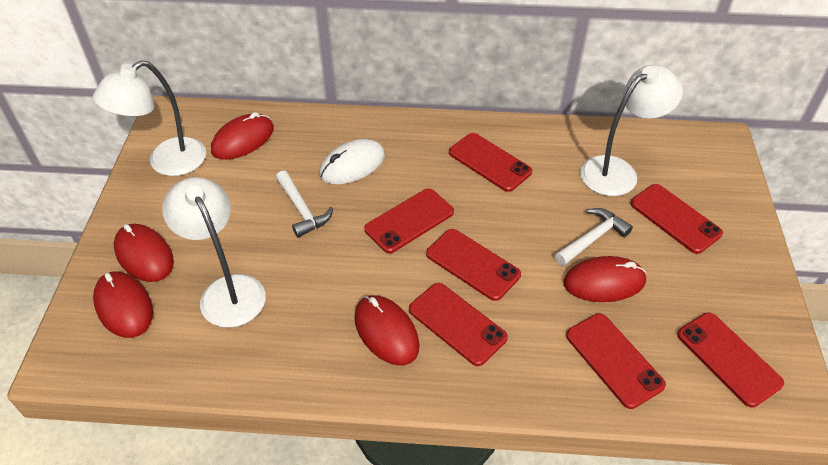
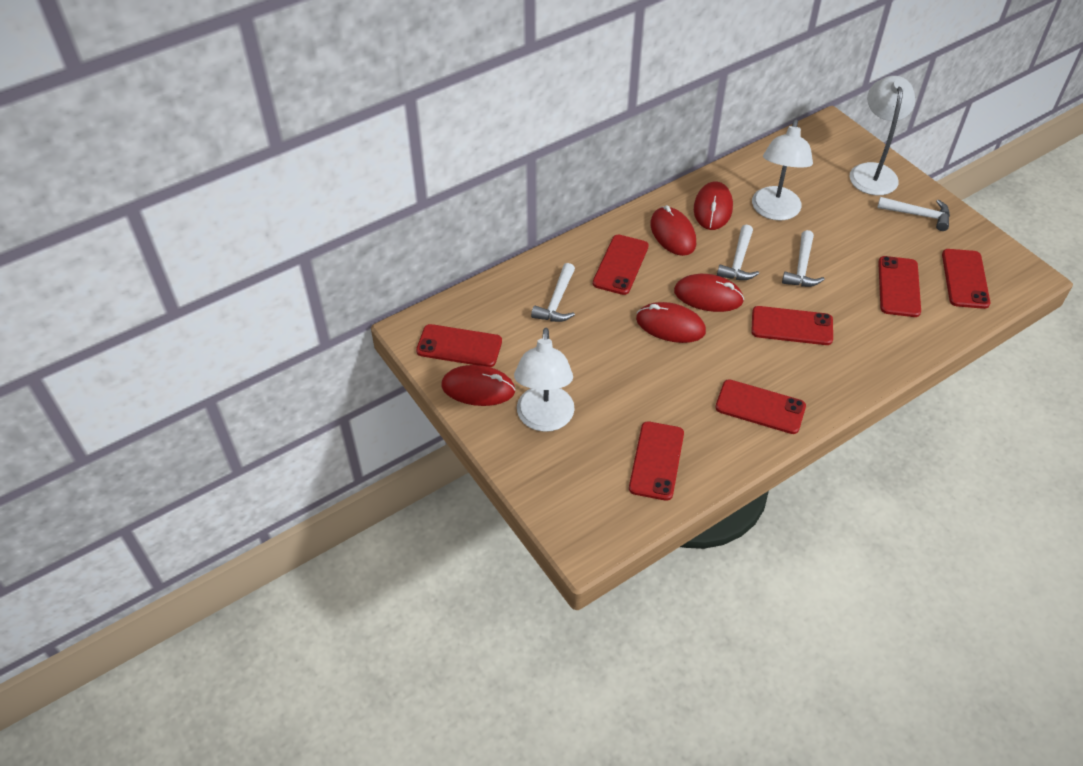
white hammer: [276,171,333,238] [555,208,633,266] = 2 -> [531,263,575,322] [717,225,759,280] [782,230,825,287] [877,197,950,231] = 4
white mouse: [319,139,385,184] = 1 -> none = 0

